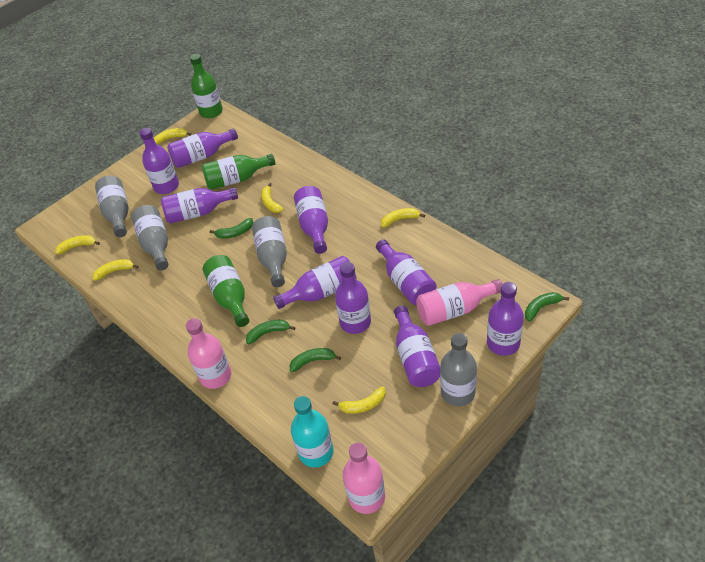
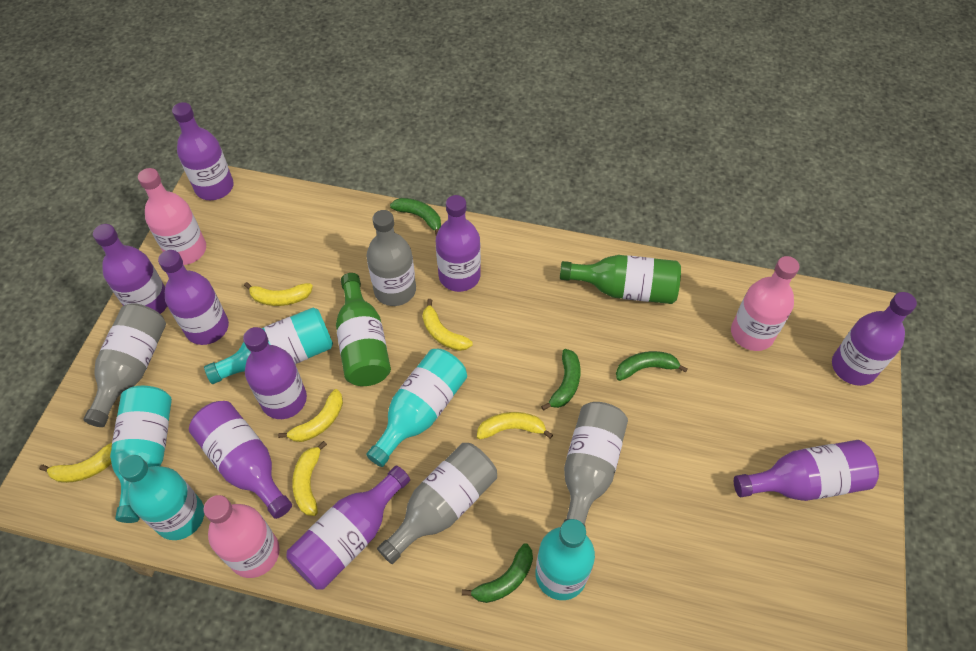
green bottle: [190,54,223,118] [202,154,275,190] [203,255,249,327] = 3 -> [336,273,391,386] [560,255,681,304] = 2
turquoise bottle: [291,396,334,468] = 1 -> [110,386,172,523] [119,455,204,540] [204,308,333,384] [366,349,467,467] [535,519,595,600] = 5

